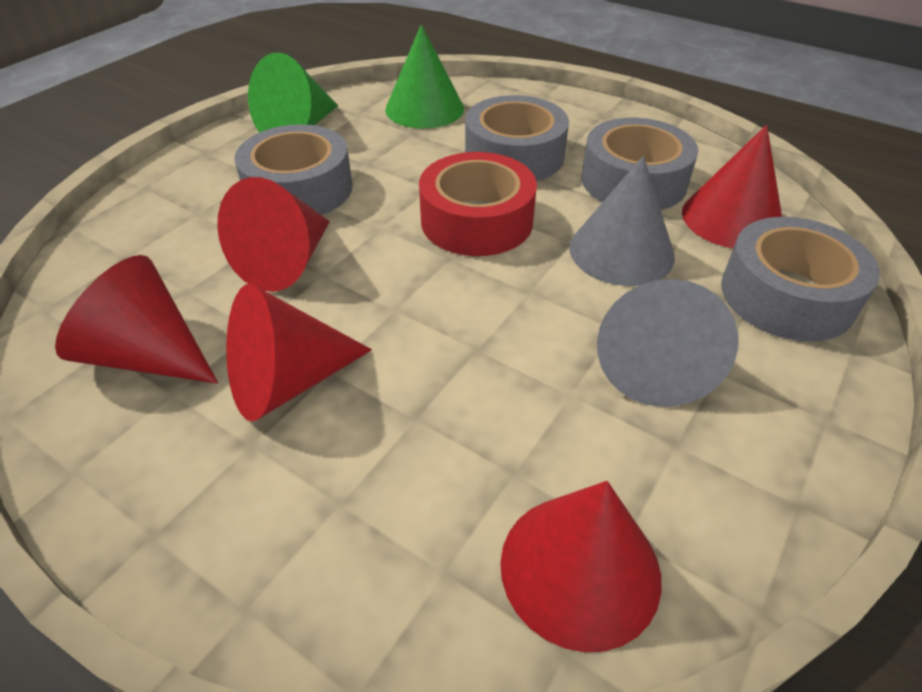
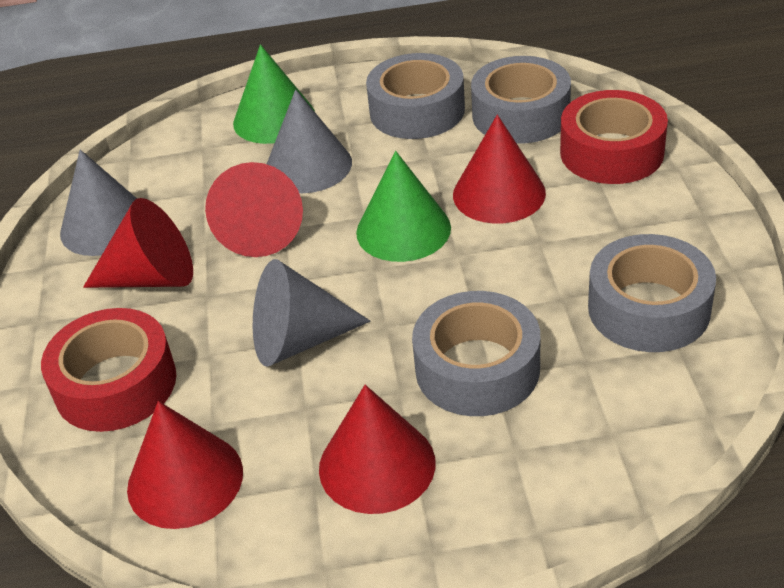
grey cone: [569,156,675,286] [597,279,738,407] = 2 -> [60,150,137,256] [253,259,371,367] [267,89,352,193] = 3
red tape: [419,152,537,256] = 1 -> [41,308,176,432] [560,90,668,184] = 2

